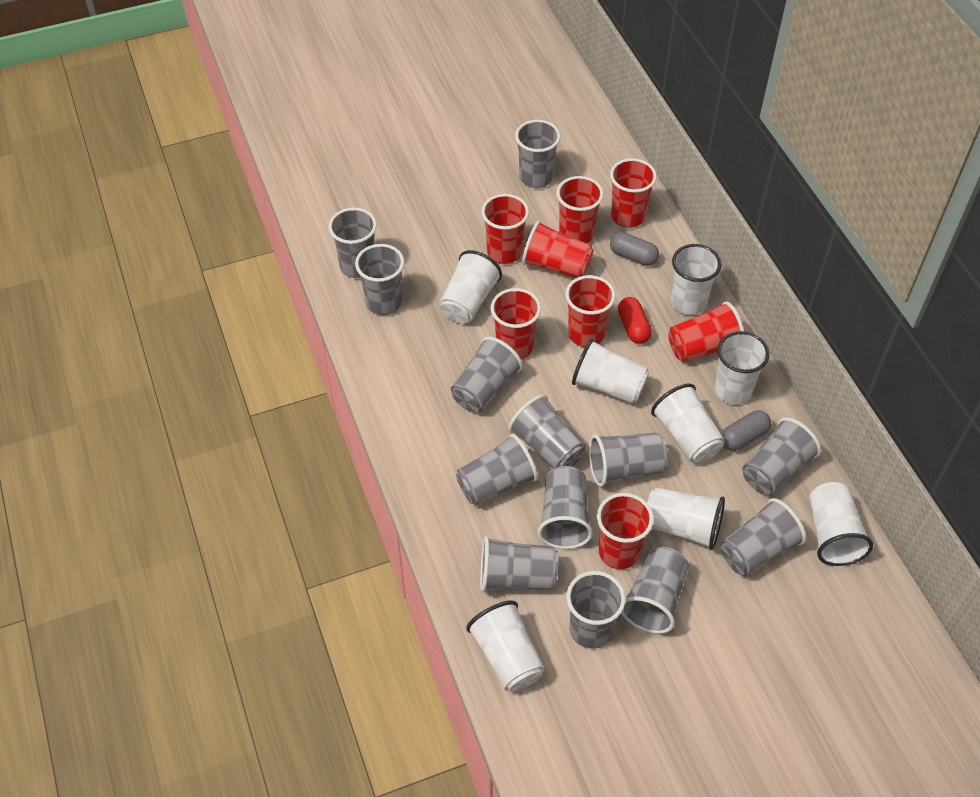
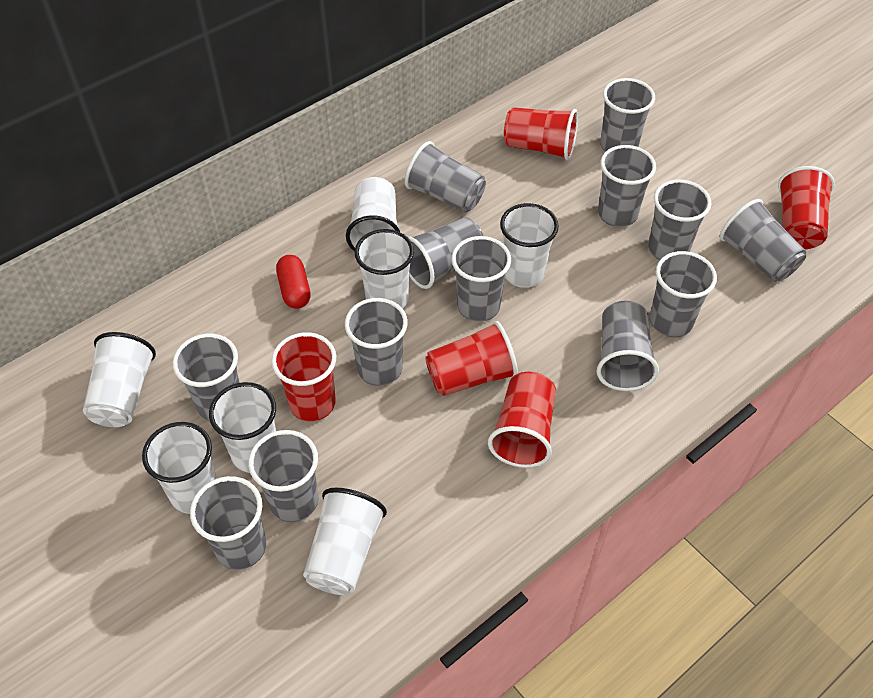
grey capsule: [610,232,659,266] [721,410,771,451] = 2 -> none = 0
red cup: [481,194,529,264] [491,288,541,360] [522,221,594,278] [556,176,604,243] [565,275,615,347] [597,493,654,569] [610,158,657,228] [668,302,744,362] = 8 -> [272,332,336,422] [425,321,518,396] [488,372,556,468] [504,107,578,160] [778,166,835,249] = 5
white cup: [439,250,502,324] [466,600,544,692] [572,339,649,404] [647,487,725,550] [651,384,724,463] [671,244,722,315] [714,331,770,405] [809,482,873,566] = 8 -> [83,332,156,427] [142,422,217,514] [209,382,276,473] [303,488,387,595] [346,177,400,251] [355,229,414,309] [500,203,559,288] = 7

